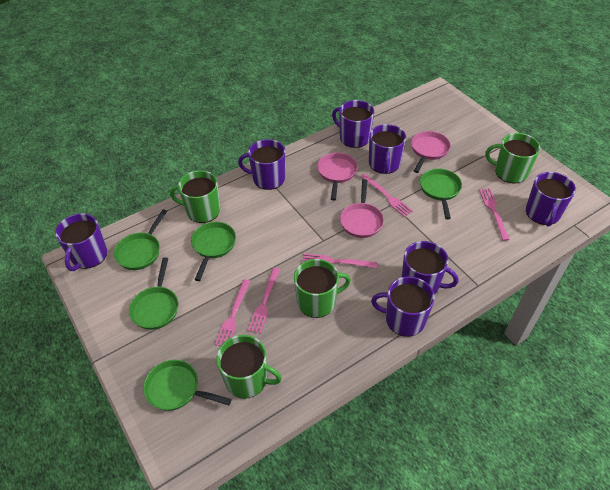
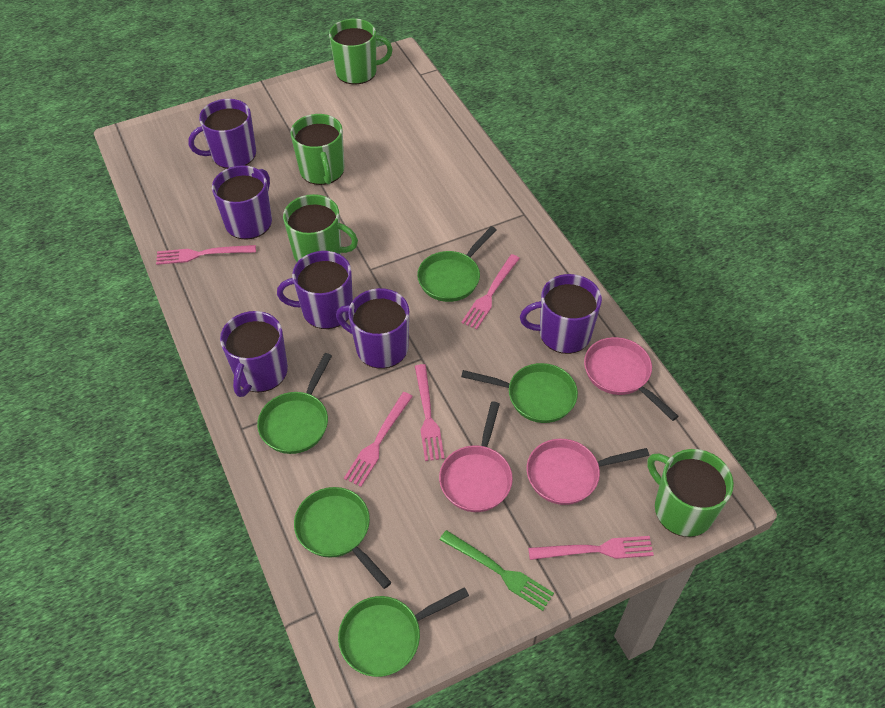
green fork: none = 0 -> [440,530,554,611] = 1
purple mug: [55,213,107,271] [238,139,286,190] [332,100,374,148] [369,124,406,174] [371,276,435,337] [402,241,458,295] [526,172,576,227] = 7 -> [188,99,256,169] [212,165,272,239] [220,311,288,397] [277,251,353,329] [336,288,409,369] [520,274,602,354] = 6

